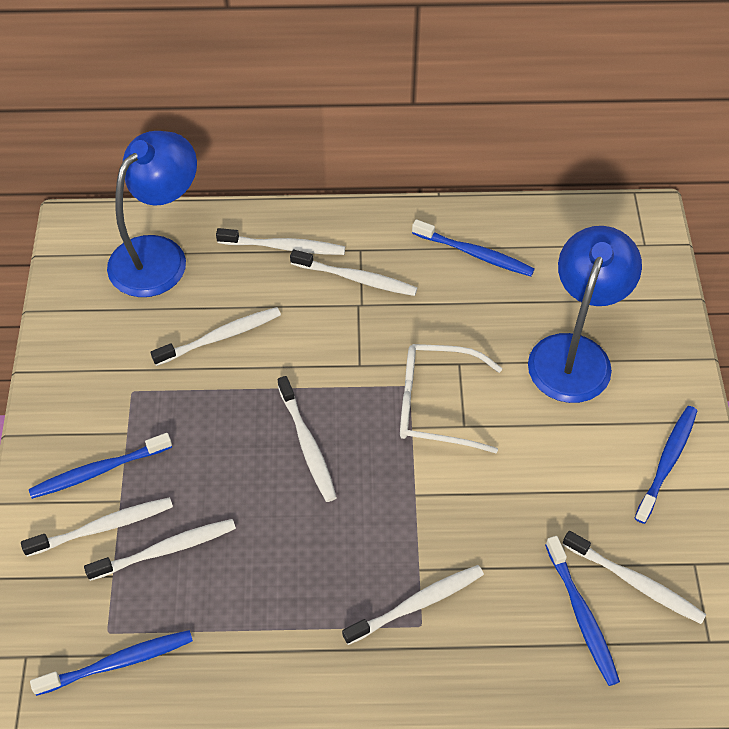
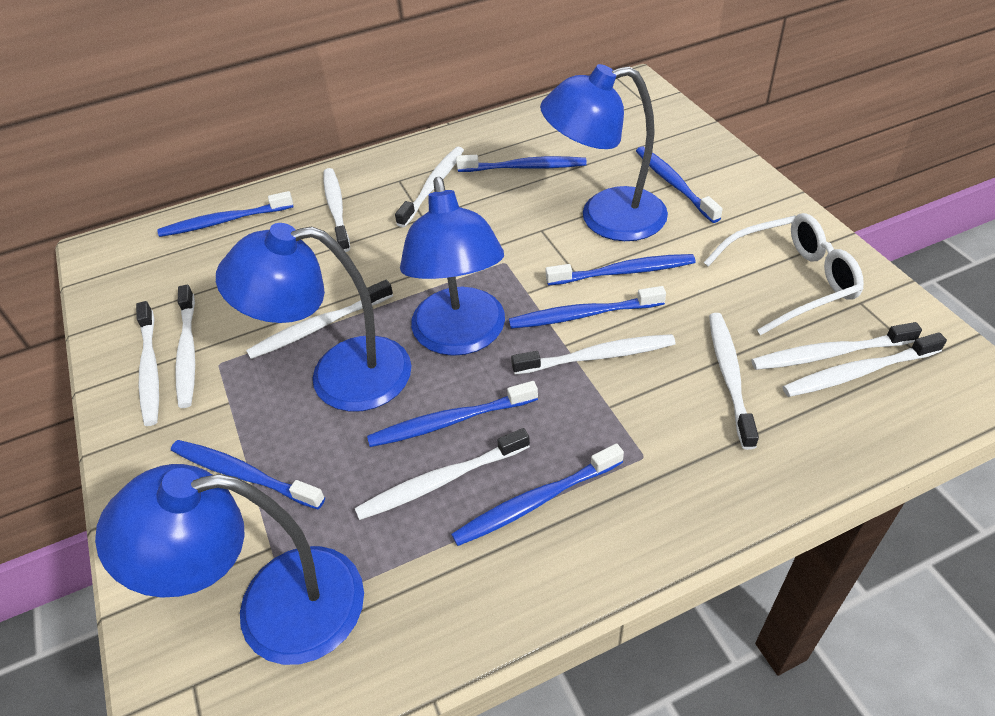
blue lamp: [107,131,197,297] [528,226,642,403] = 2 -> [95,464,364,665] [216,223,412,412] [400,177,505,356] [540,64,668,241] = 4
blue toothbrush: [29,433,172,499] [30,630,193,696] [412,219,535,276] [545,536,620,686] [635,406,697,524] = 5 -> [157,191,294,237] [171,440,325,510] [367,381,538,447] [451,443,624,546] [456,155,587,172] [509,286,666,329] [546,254,695,286] [636,146,723,223] = 8
white toothbrush: [21,497,173,557] [84,519,236,581] [150,307,281,366] [216,228,345,255] [278,376,337,502] [290,250,417,296] [342,565,484,645] [562,531,706,624] = 8 -> [136,301,159,426] [175,285,195,408] [246,280,393,359] [324,168,350,252] [355,428,530,520] [395,147,464,227] [511,334,676,375] [709,313,759,450] [751,322,922,370] [782,332,947,397] = 10

